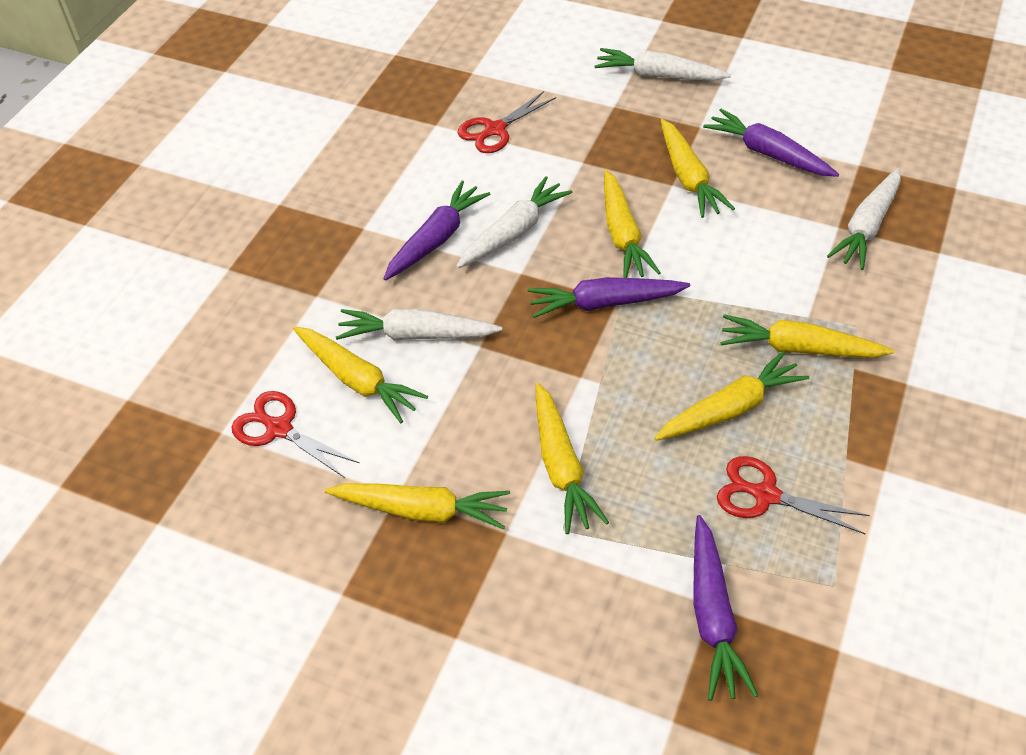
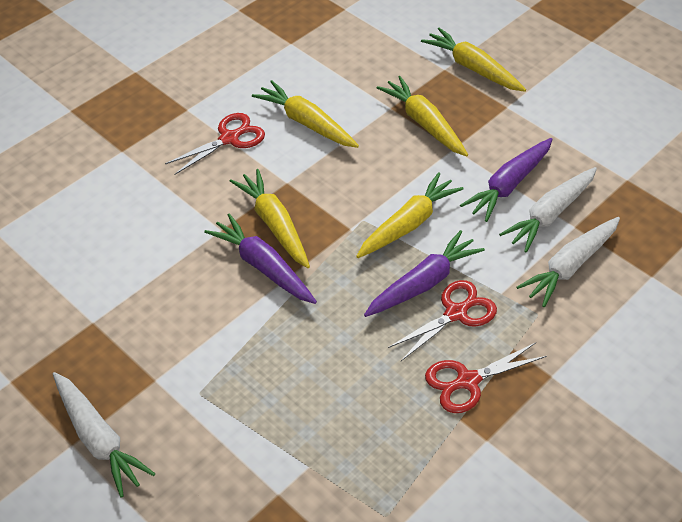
purple carrot: [383,181,490,281] [527,277,690,318] [693,515,758,701] [703,109,839,177] = 4 -> [204,213,317,304] [364,230,485,317] [460,138,553,222] = 3
white carrot: [336,309,502,340] [456,176,573,268] [595,48,731,81] [827,168,901,270] = 4 -> [53,372,155,498] [499,167,597,252] [517,217,620,307] = 3
yellow carrot: [293,326,428,423] [325,483,510,530] [536,383,609,534] [604,170,661,278] [654,351,809,441] [661,119,735,218] [721,314,894,358] = 7 -> [230,169,310,268] [252,80,359,148] [356,172,463,258] [377,76,468,157] [421,28,526,92] = 5

